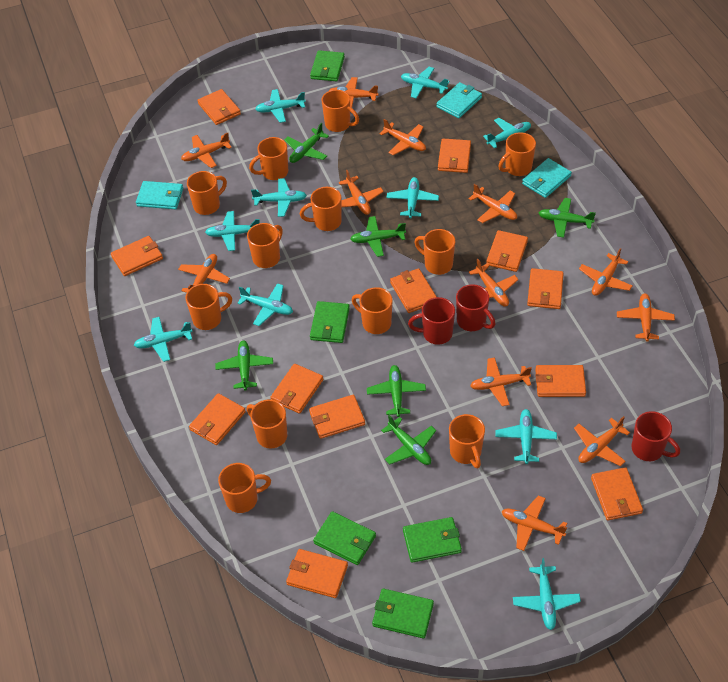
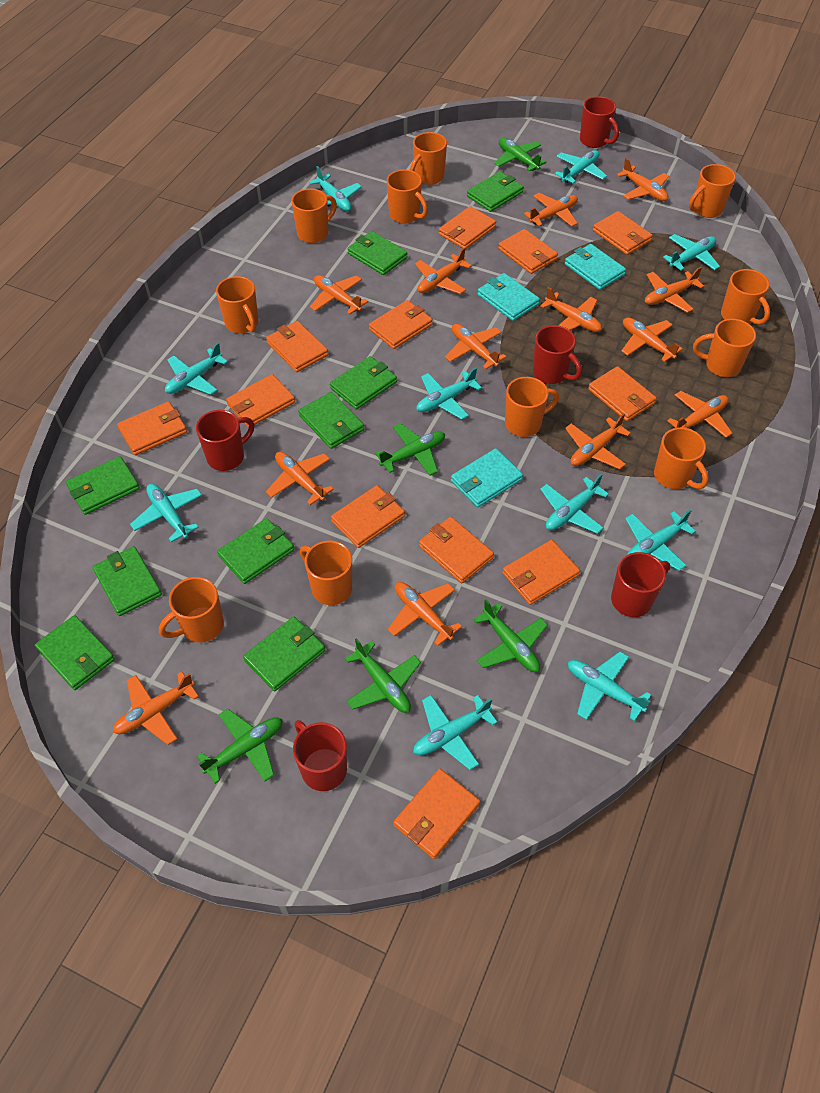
green plane: [215,340,273,390] [284,123,329,163] [350,216,406,257] [367,365,426,417] [381,415,436,465] [539,198,596,238] = 6 -> [197,709,283,784] [345,638,421,713] [375,423,445,476] [473,600,548,672] [494,138,546,171] = 5
green wallet: [310,50,345,81] [310,301,350,343] [313,511,376,565] [372,588,434,639] [403,517,462,563] = 5 -> [35,615,115,690] [66,456,140,515] [92,546,162,616] [217,518,294,584] [243,617,325,691] [298,392,364,449] [330,356,397,410] [348,231,408,275] [467,171,524,212] = 9
orange mug: [186,284,232,330] [187,171,227,215] [218,463,271,513] [247,223,283,268] [247,399,287,449] [249,137,288,180] [300,187,342,231] [322,90,359,132] [352,287,393,334] [414,229,455,275] [449,414,485,468] [498,132,536,176] = 12 -> [159,577,224,643] [216,276,258,333] [291,189,337,243] [300,540,352,605] [387,170,428,224] [410,132,447,185] [505,377,559,437] [654,427,709,489] [689,164,736,218] [693,319,756,377] [721,269,770,325] = 11
orange plane: [178,254,230,293] [181,133,232,168] [329,77,379,108] [338,170,384,215] [379,119,426,155] [469,184,517,223] [469,259,519,307] [470,357,532,406] [502,495,567,551] [574,416,630,466] [579,248,632,296] [617,293,675,342] = 12 -> [113,671,199,745] [266,452,334,505] [310,275,369,315] [388,582,462,646] [415,248,472,294] [445,324,506,369] [524,193,578,227] [540,287,602,332] [565,413,631,469] [617,158,669,201] [621,318,683,362] [645,267,704,313] [667,391,732,438] = 13
red mug: [408,297,455,345] [456,284,495,331] [631,411,680,461] = 3 -> [196,410,254,471] [293,720,347,791] [533,325,582,384] [580,96,619,148] [611,552,670,617] = 5

